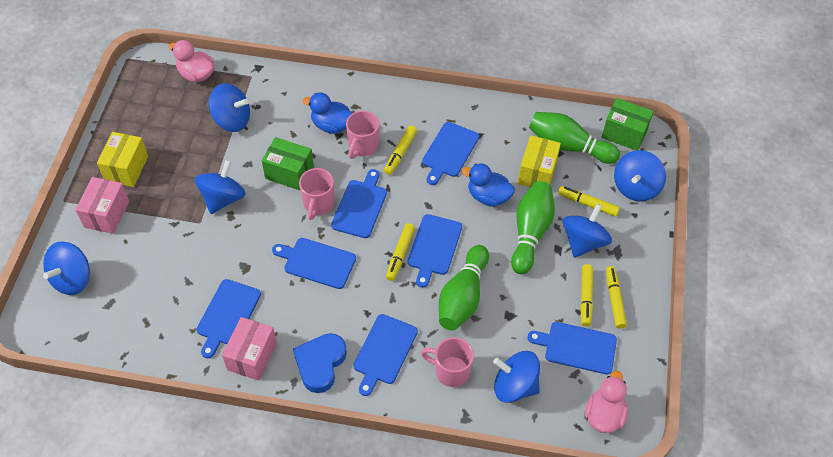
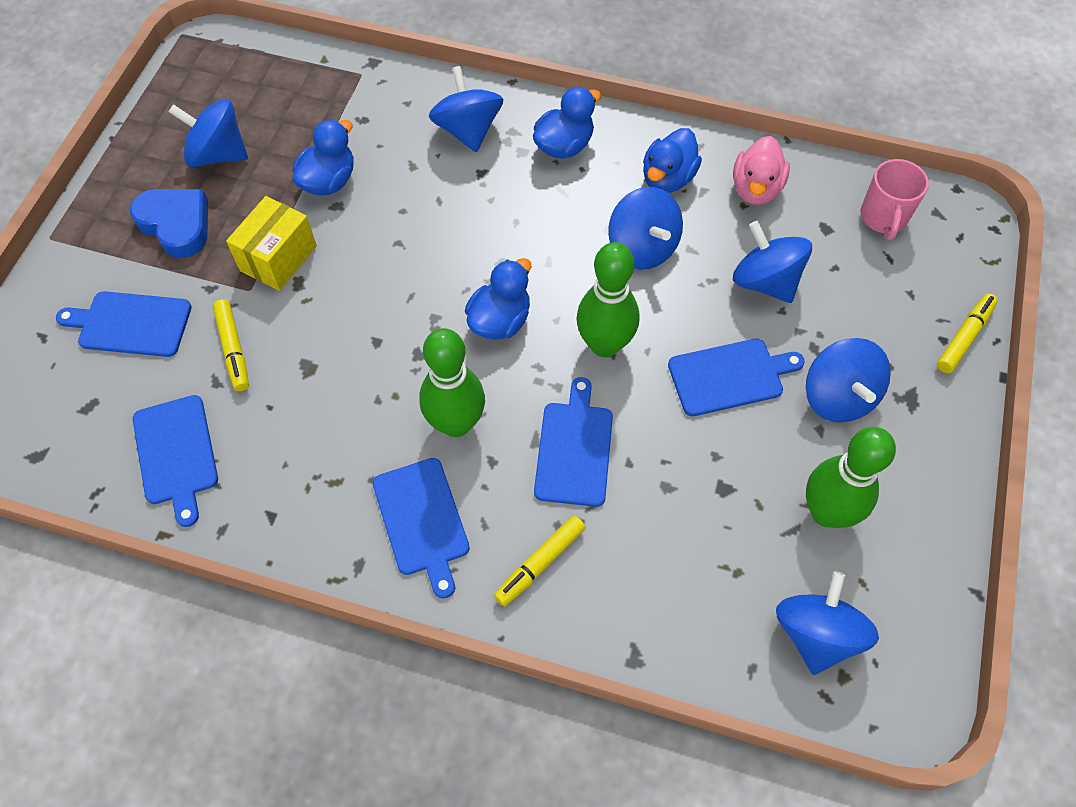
blue cutting board: [196,279,261,358] [272,238,356,289] [331,169,387,238] [353,314,418,396] [408,214,462,288] [422,122,479,185] [528,322,617,374] = 7 -> [56,291,192,357] [133,395,218,527] [372,458,470,598] [534,377,613,507] [668,339,805,416] = 5
blue duck: [303,92,352,134] [462,163,515,207] = 2 -> [292,120,354,196] [465,258,531,340] [533,87,601,159] [643,128,702,193] = 4
green box: [262,137,314,190] [602,98,654,151] = 2 -> none = 0
pink box: [75,177,129,234] [222,317,277,381] = 2 -> none = 0
pink duck: [168,40,214,82] [585,371,628,433] = 2 -> [733,136,790,205] = 1
pink mug: [299,168,335,220] [346,111,379,159] [421,337,474,387] = 3 -> [860,159,929,240] = 1
yellow box: [97,132,148,187] [518,135,561,187] = 2 -> [226,196,317,291] = 1
yellow marker: [384,125,417,175] [386,223,415,281] [558,186,620,217] [580,264,593,326] [606,266,627,329] = 5 -> [213,299,249,391] [494,515,586,607] [937,293,998,373] = 3

